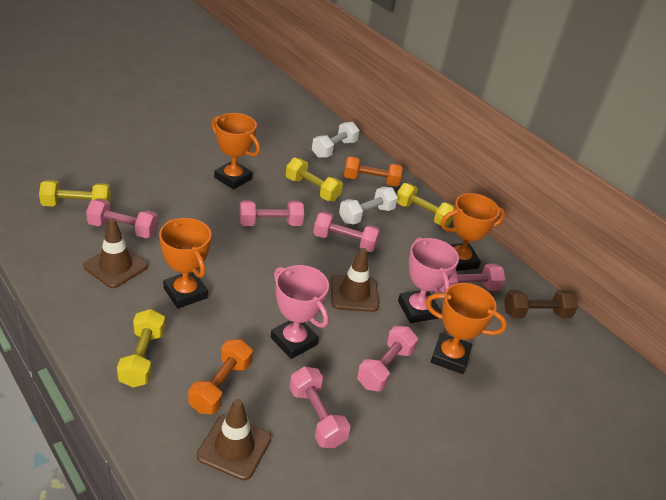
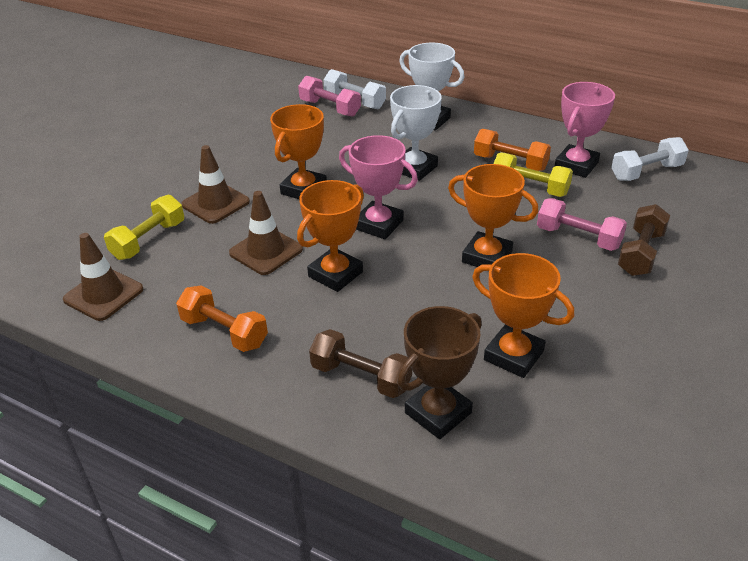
brown dumbbell: [504,290,578,318] = 1 -> [309,329,412,398] [618,204,670,276] = 2
brown trophy: none = 0 -> [397,306,482,439] = 1
pink dumbbell: [86,199,158,238] [239,201,304,226] [289,366,351,448] [313,212,380,252] [357,326,418,391] [439,264,505,293] = 6 -> [298,76,361,117] [537,198,627,251] = 2
white trophy: none = 0 -> [390,85,442,181] [399,43,465,131] = 2
yellow dumbbell: [39,180,111,206] [117,309,165,388] [286,158,343,201] [397,183,454,226] = 4 -> [104,195,184,260] [493,153,573,197] = 2

